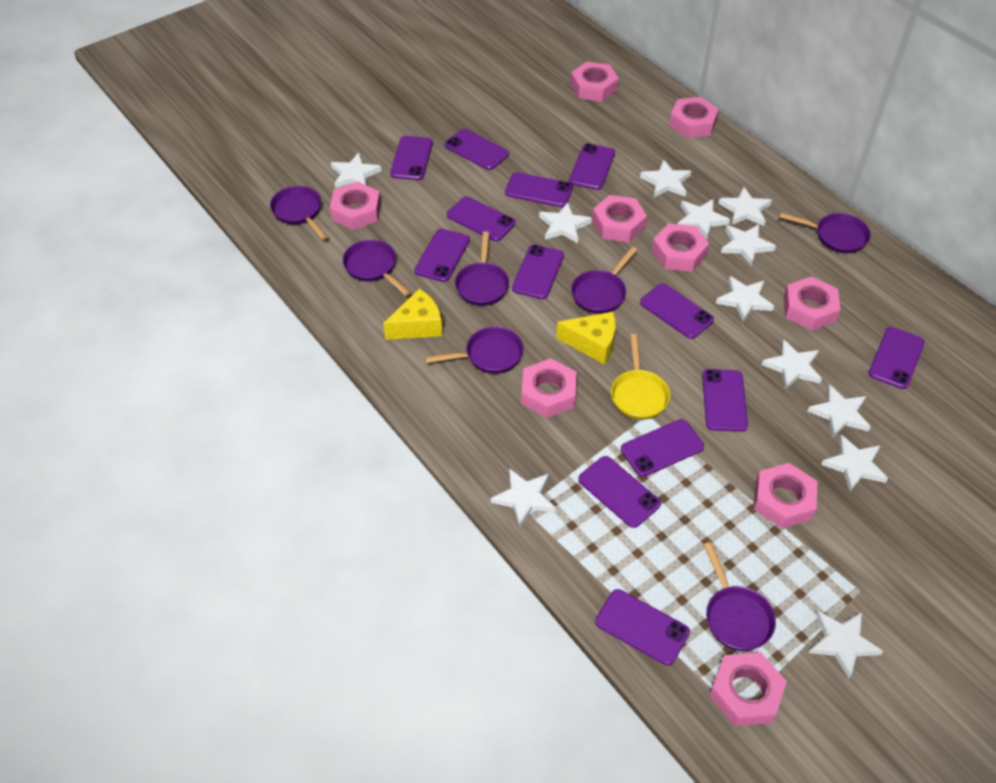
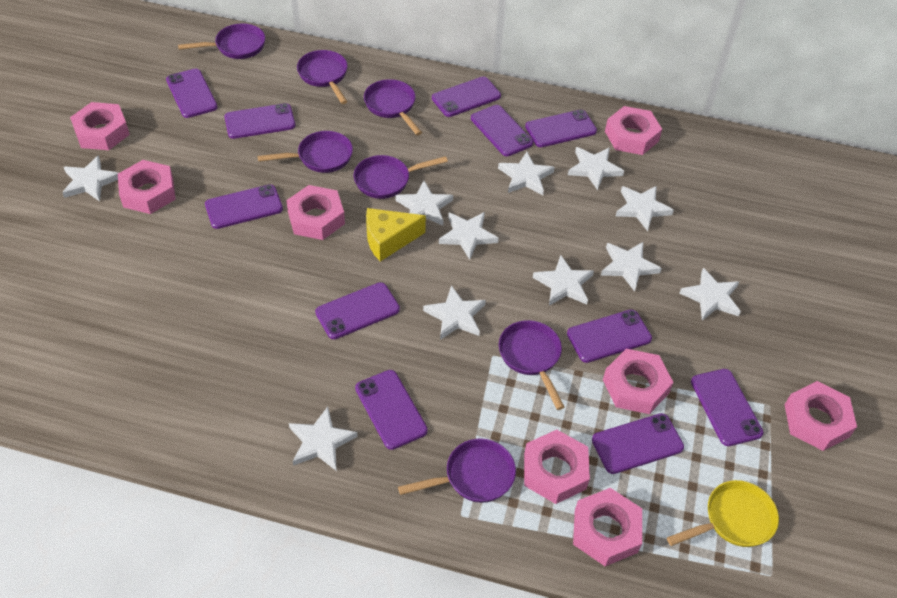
pink nut: [330,182,381,230] [521,358,577,418] [571,62,619,102] [592,195,647,242] [652,224,709,272] [669,97,719,138] [709,652,787,726] [754,463,818,528] [784,276,841,331] = 9 -> [70,102,130,150] [118,160,176,214] [286,185,345,240] [524,430,590,504] [573,488,642,566] [603,349,674,414] [605,106,662,155] [785,381,857,451] = 8
purple phone: [390,136,433,180] [414,229,470,282] [445,129,509,170] [447,196,516,241] [505,172,573,207] [512,245,564,299] [569,143,615,190] [578,456,661,528] [595,589,690,666] [621,419,704,477] [640,283,714,339] [702,369,748,432] [868,327,925,389] = 13 -> [166,69,218,118] [205,184,283,229] [224,103,295,139] [315,282,400,339] [355,370,428,450] [432,77,501,117] [471,105,533,156] [525,110,597,147] [567,309,652,363] [592,413,684,474] [691,369,763,446] = 11
white star: [331,153,381,188] [491,468,556,528] [539,202,592,243] [640,160,691,197] [678,199,730,239] [716,276,774,322] [718,187,772,226] [721,224,776,266] [762,339,822,390] [807,385,871,438] [809,611,883,678] [821,435,888,492] = 12 -> [62,155,118,201] [289,407,358,471] [395,181,453,226] [423,285,486,340] [439,212,499,260] [498,152,555,195] [533,255,594,306] [568,147,624,190] [601,242,662,292] [616,186,674,231] [680,268,741,320] = 11
yellow cheese: [383,289,442,340] [556,312,616,365] = 2 -> [366,208,426,261] = 1

